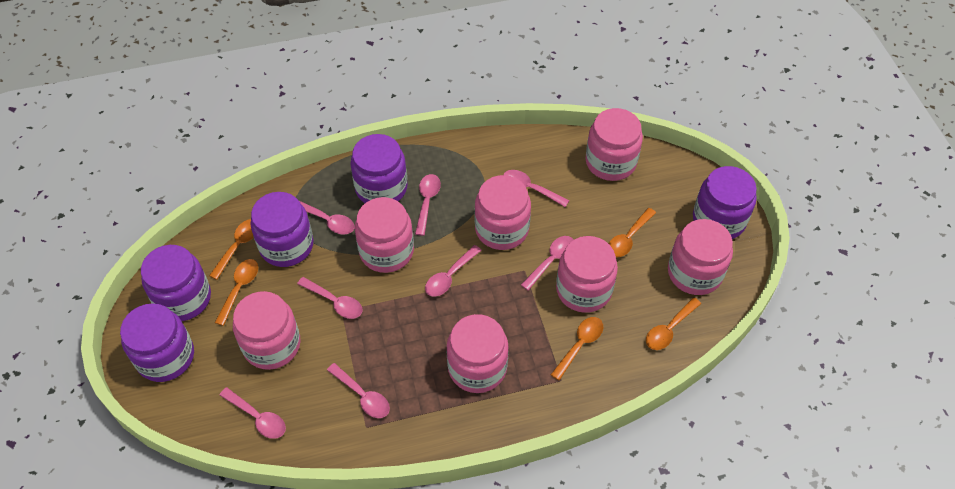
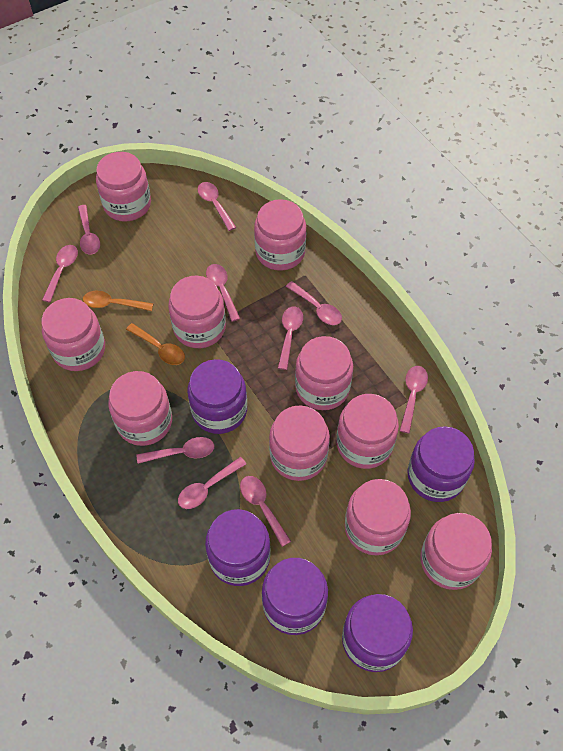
orange spoon: [209,219,254,280] [215,259,258,326] [551,317,603,381] [609,208,656,257] [646,297,701,350] = 5 -> [83,291,154,311] [126,323,185,365] = 2
pink jar: [233,291,300,370] [355,197,414,273] [447,314,509,393] [475,175,531,250] [556,236,618,313] [585,108,643,181] [668,219,733,295] = 7 -> [41,298,105,371] [96,152,151,222] [108,371,172,446] [168,276,226,348] [254,199,306,271] [269,405,330,481] [295,336,353,410] [336,394,399,469] [345,479,411,555] [420,513,492,590] = 10
pink spoon: [219,387,286,439] [297,277,362,319] [299,201,354,235] [327,363,390,418] [415,174,441,236] [425,245,482,297] [503,170,569,207] [521,236,574,291] = 8 -> [42,245,78,303] [78,205,100,255] [137,437,214,464] [178,457,246,509] [198,182,236,231] [206,264,240,322] [240,476,291,547] [278,307,303,370] [286,281,342,325] [400,366,428,434] = 10

